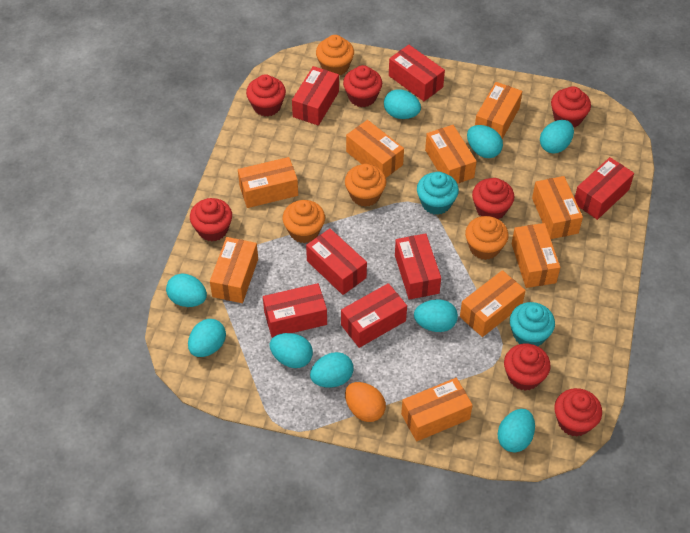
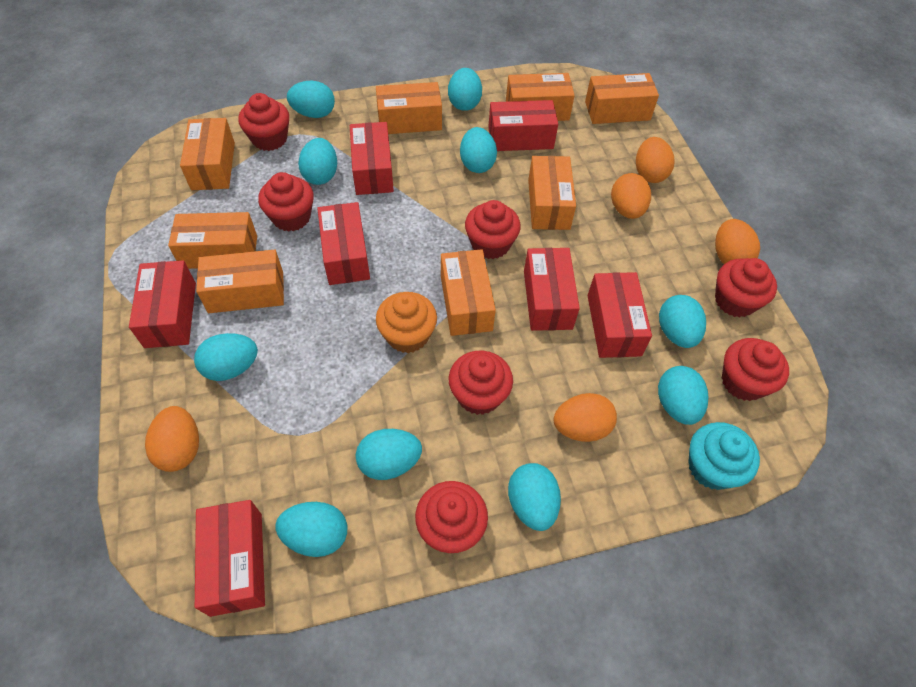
orange box: [210,237,258,303] [238,157,298,208] [346,120,404,178] [401,378,473,442] [425,125,477,184] [460,270,526,337] [475,82,522,139] [512,223,560,288] [532,176,583,239] = 9 -> [168,212,257,269] [180,118,235,190] [196,249,284,313] [376,82,442,134] [441,249,496,336] [506,73,575,121] [528,156,576,230] [585,73,659,124] = 8
orange cupcake: [283,200,325,243] [316,35,354,75] [345,164,386,207] [465,216,508,260] = 4 -> [376,292,437,353] = 1
orange egg: [345,382,386,422] = 1 -> [145,406,199,472] [553,393,617,442] [611,173,651,219] [636,137,675,183] [715,219,760,264] = 5
turquoise cupcake: [417,172,459,215] [510,302,555,346] = 2 -> [688,422,760,490] = 1
turquoise egg: [166,274,207,307] [188,319,226,357] [269,333,313,368] [310,352,353,387] [384,89,421,119] [414,299,458,332] [467,125,503,158] [498,409,535,452] [540,120,574,153] = 9 -> [194,333,258,381] [275,502,347,557] [287,81,335,118] [298,138,337,185] [356,429,422,480] [448,68,482,111] [460,127,497,173] [508,463,561,531] [658,366,709,425] [659,295,706,348] = 10

